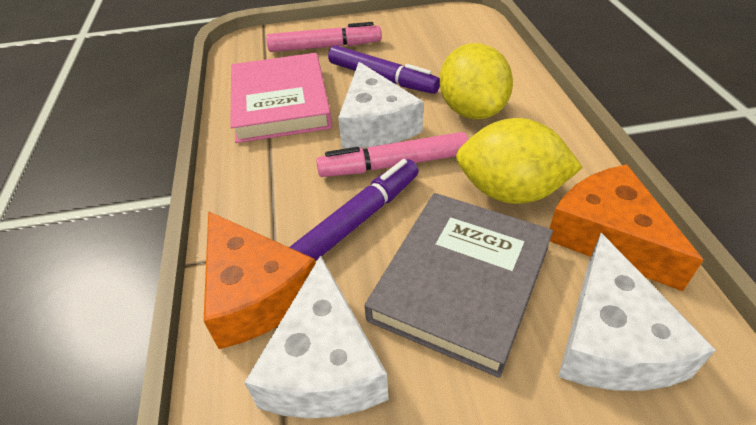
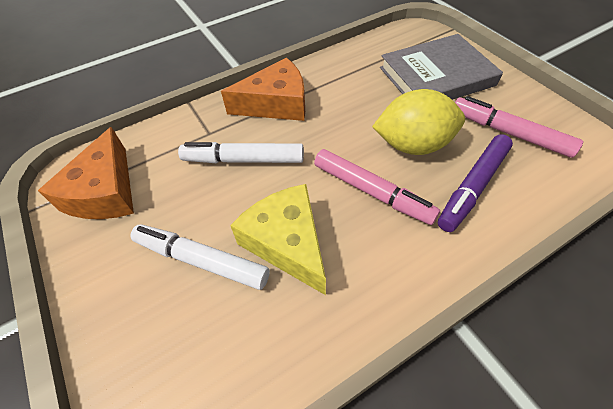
pink book: [230,53,332,143] = 1 -> none = 0
purple marker: [289,159,419,262] [328,45,440,94] = 2 -> [438,134,513,232] = 1
white cheese: [244,255,389,418] [338,62,423,148] [558,233,716,391] = 3 -> none = 0
white marker: none = 0 -> [131,225,270,290] [178,142,304,163] = 2
yellow cheese: none = 0 -> [230,184,326,295] = 1
yellow lemon: [440,43,513,119] [456,118,583,204] = 2 -> [372,89,465,155] = 1

